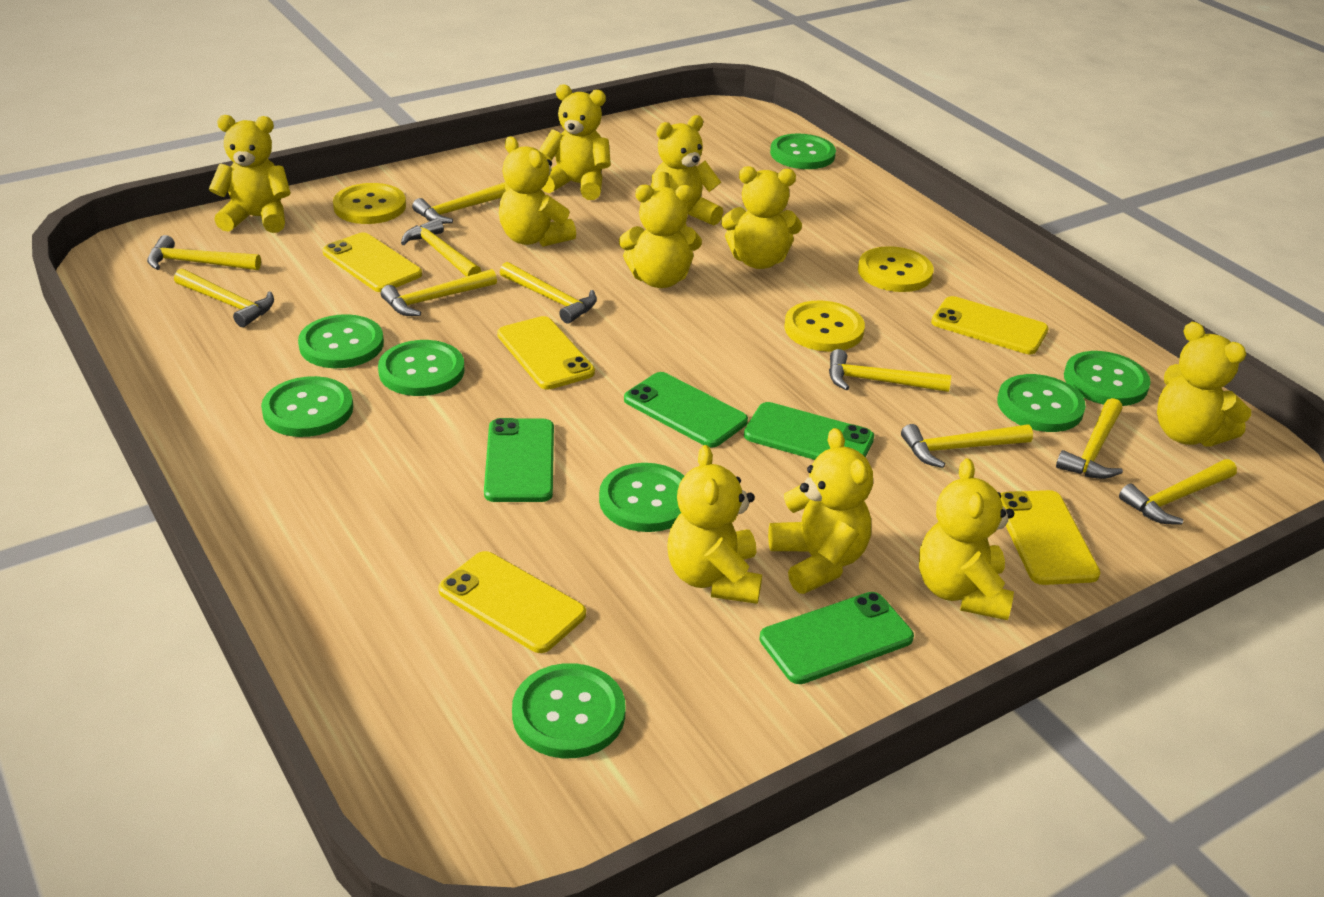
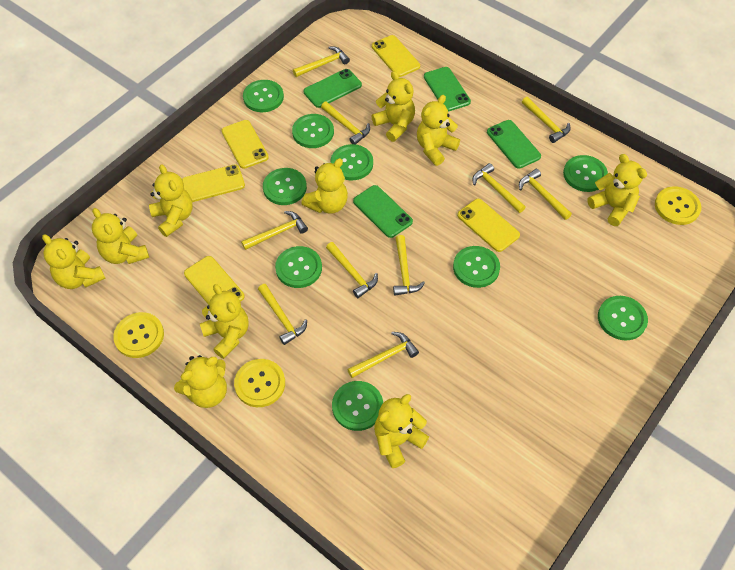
green button: [261,376,353,437] [298,314,384,368] [378,340,464,396] [512,663,626,758] [599,463,684,532] [770,133,836,169] [997,374,1086,432] [1064,351,1151,406] = 8 -> [243,80,284,112] [263,168,307,205] [275,246,322,288] [292,114,334,148] [331,144,373,180] [332,381,383,431] [453,246,500,288] [563,155,608,192] [598,296,648,340] = 9

